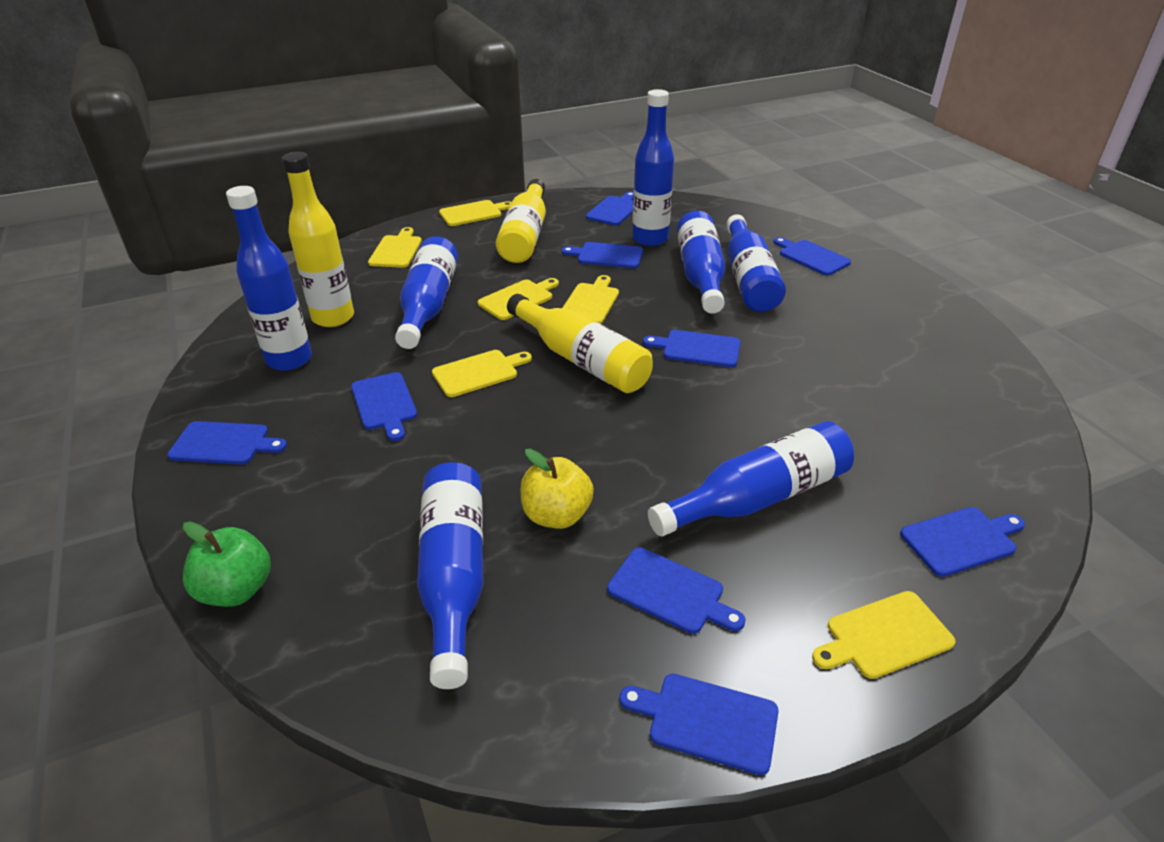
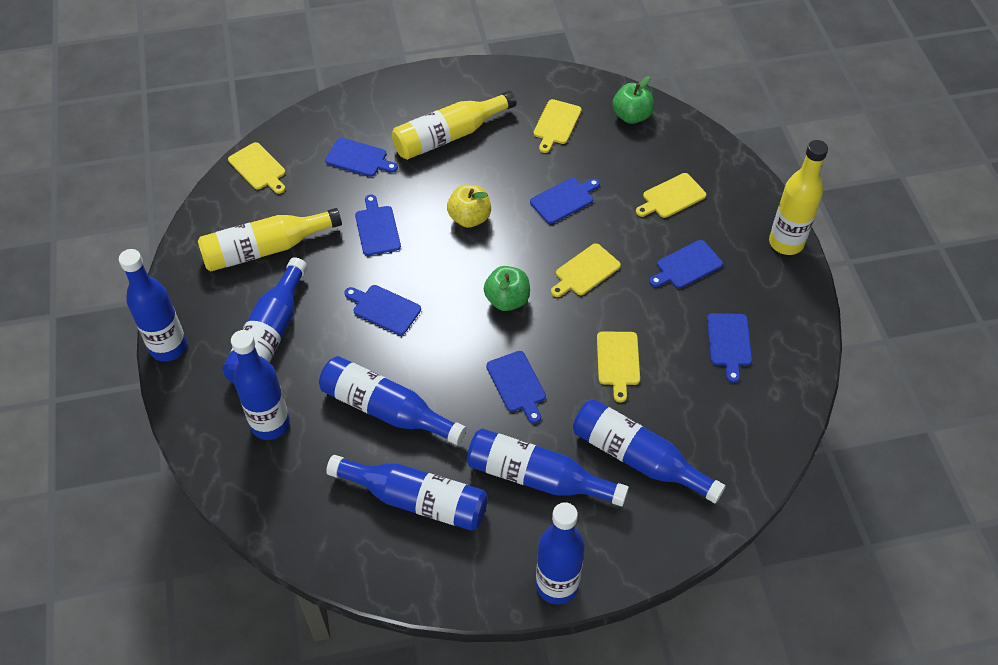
blue bottle: [226,186,312,371] [395,236,458,349] [417,462,484,689] [632,89,674,246] [648,421,854,536] [677,211,726,313] [726,214,786,312] = 7 -> [119,249,187,362] [222,257,307,384] [231,330,290,440] [319,356,466,445] [326,455,488,531] [467,428,629,507] [536,502,585,605] [573,399,726,504] = 8
blue cutting board: [167,421,287,465] [351,372,417,441] [562,242,643,268] [586,192,634,226] [607,547,745,634] [619,674,779,775] [643,330,740,367] [773,237,851,276] [900,507,1025,577] = 9 -> [325,138,398,177] [345,285,421,335] [355,195,401,256] [486,351,546,424] [530,178,600,224] [649,240,723,289] [707,313,752,383] = 7
green apple: [183,521,271,607] = 1 -> [484,266,530,311] [612,76,654,124] = 2
yellow cutting board: [368,227,422,268] [432,350,532,397] [439,200,512,226] [478,278,559,320] [562,275,619,324] [812,591,956,679] = 6 -> [228,142,286,194] [533,99,582,153] [551,243,621,297] [597,332,640,403] [636,173,706,218] = 5

